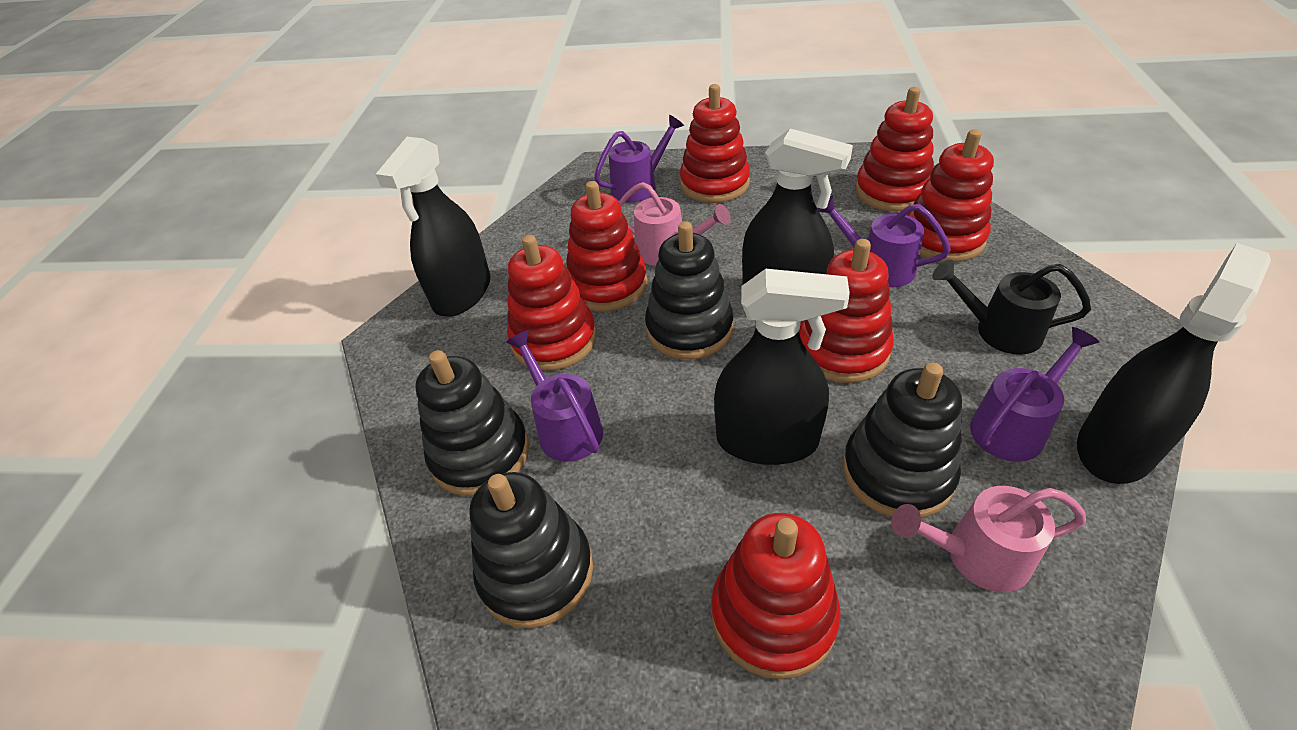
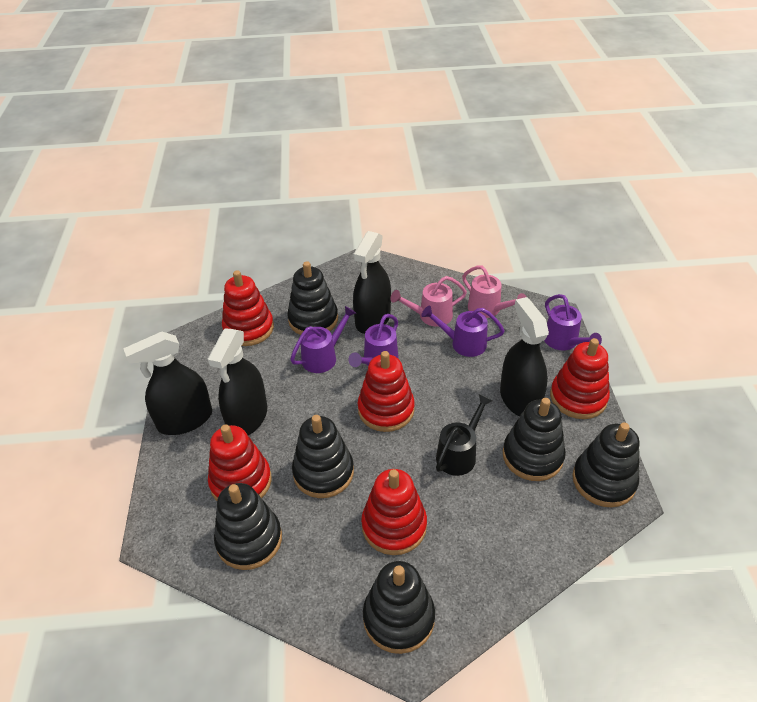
black stacking toy: [415,350,529,496] [469,472,593,628] [645,221,733,360] [843,362,962,518] = 4 -> [214,483,282,570] [287,261,338,335] [292,415,354,498] [363,561,435,654] [503,398,566,481] [572,423,640,507] = 6
red stacking toy: [507,235,597,371] [566,181,647,312] [680,84,750,203] [711,513,841,679] [799,239,894,383] [855,87,934,212] [907,129,994,262] = 7 -> [208,424,272,501] [222,270,274,346] [358,351,415,432] [361,469,427,555] [550,338,610,419] = 5

